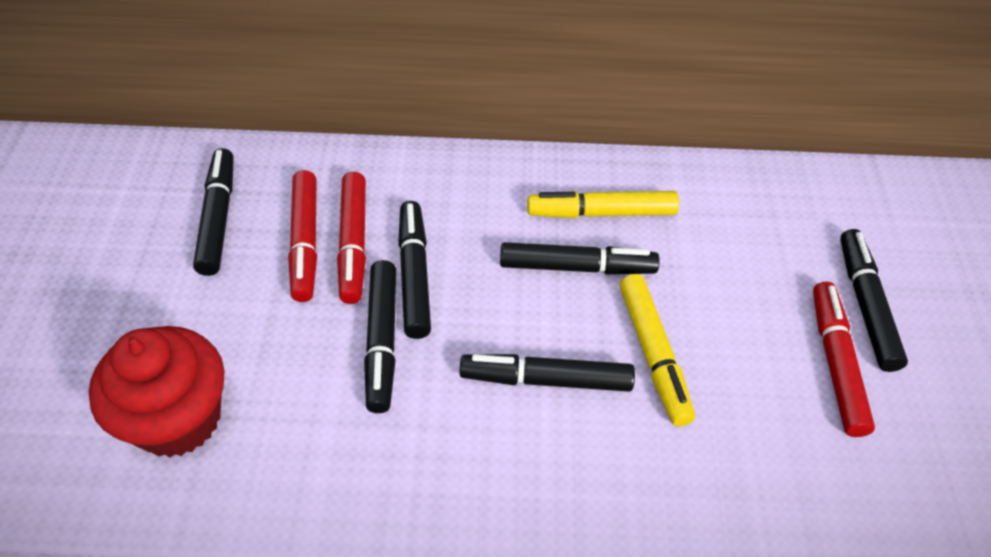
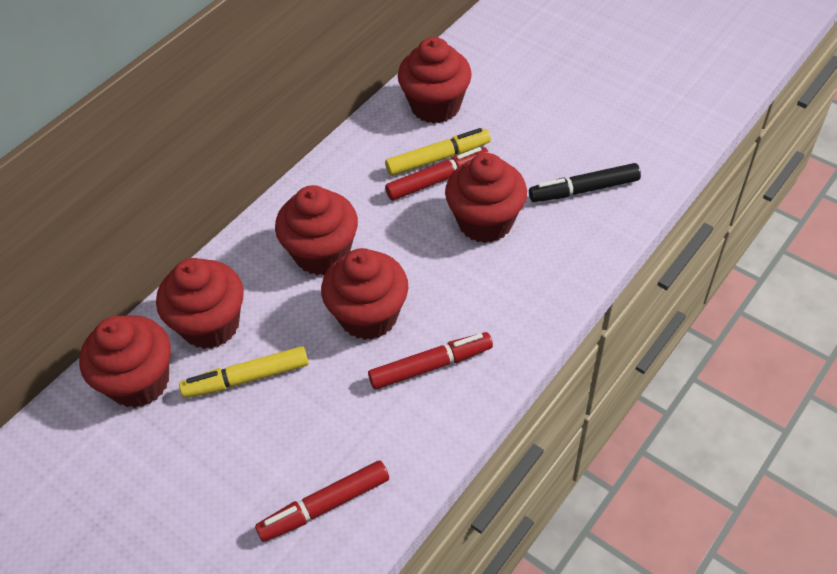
black marker: [193,148,234,276] [364,260,396,413] [398,201,431,339] [460,354,635,392] [500,242,659,275] [840,229,908,372] = 6 -> [529,163,641,202] = 1
red cupcake: [89,326,225,457] = 1 -> [79,315,171,408] [156,258,244,349] [275,185,358,275] [321,248,408,340] [398,37,472,124] [445,153,527,243] = 6

